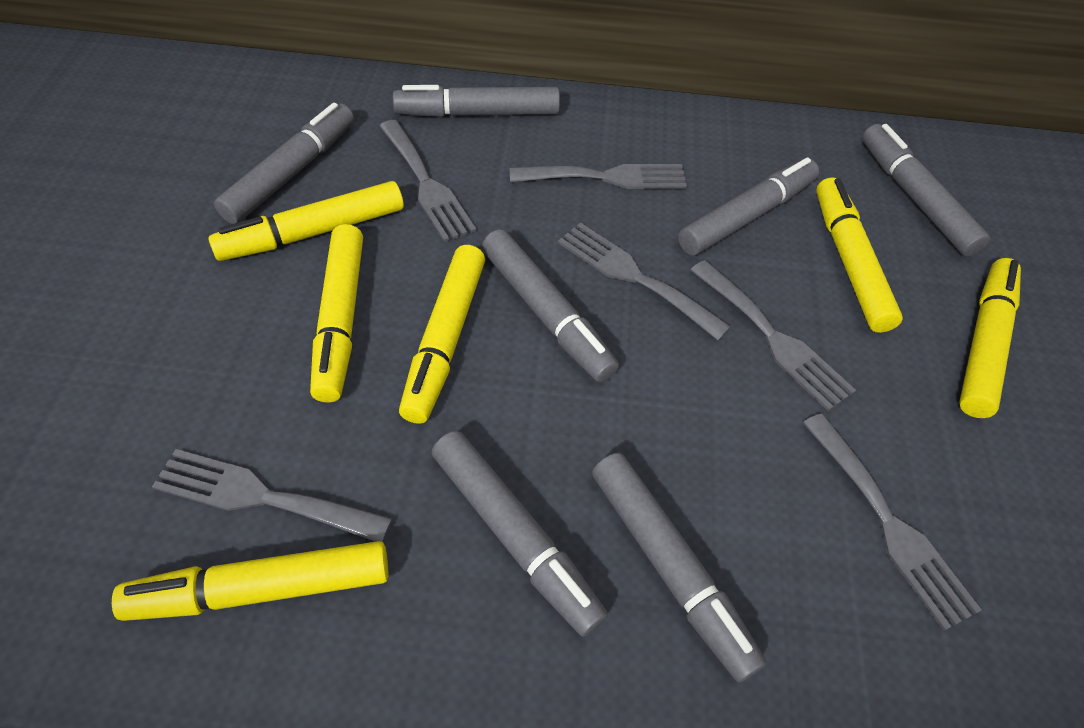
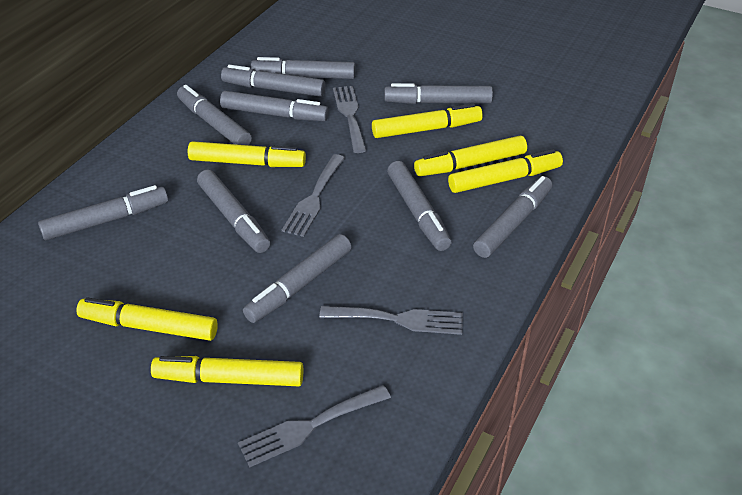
grey fork: [152,449,392,542] [379,120,476,242] [509,164,687,189] [558,222,731,341] [690,260,856,411] [803,413,982,631] = 6 -> [238,385,391,468] [282,154,345,237] [319,306,463,335] [333,86,367,153] = 4
grey marker: [214,103,354,224] [393,85,560,117] [432,431,608,637] [482,229,619,383] [592,453,766,683] [678,157,819,256] [862,124,990,257] = 7 -> [38,185,168,240] [177,85,252,145] [197,169,270,253] [220,91,329,121] [221,65,325,97] [243,234,351,323] [251,57,355,79] [384,83,493,104] [387,161,452,251] [473,176,552,258] = 10

